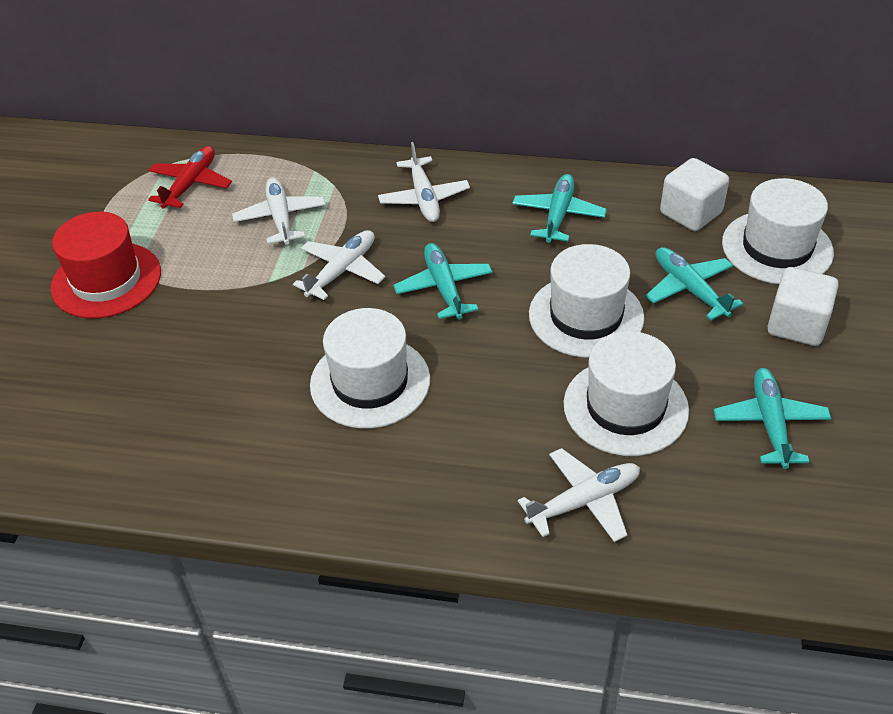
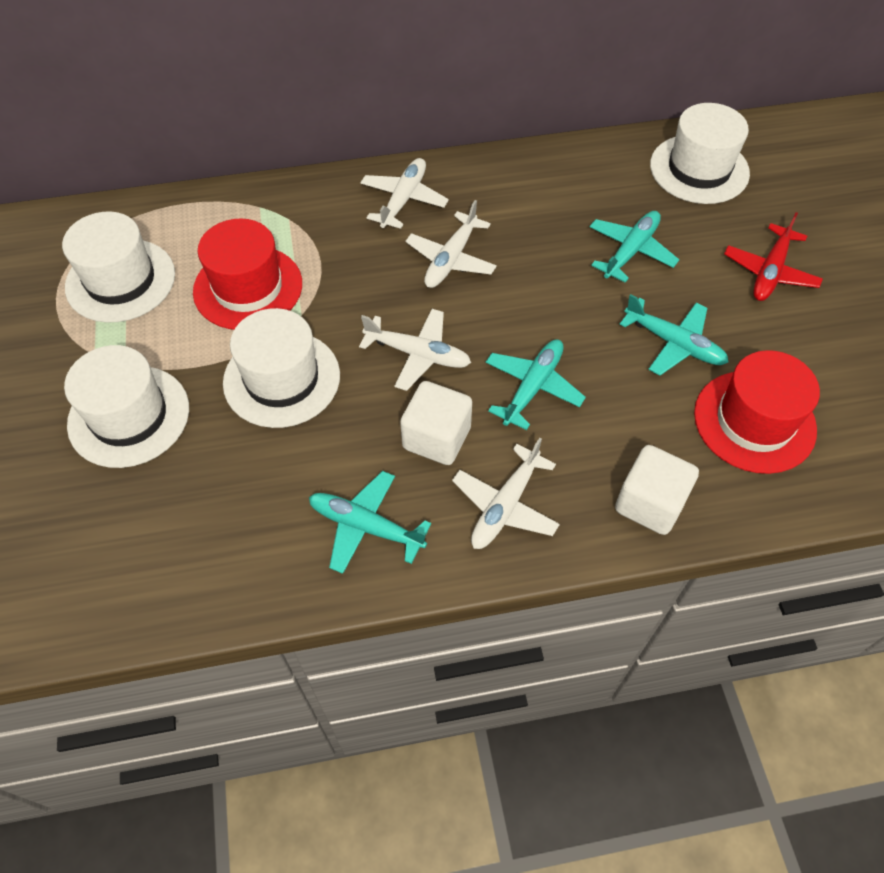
red hat: [51,212,161,318] = 1 -> [193,219,302,330] [694,350,820,474] = 2

